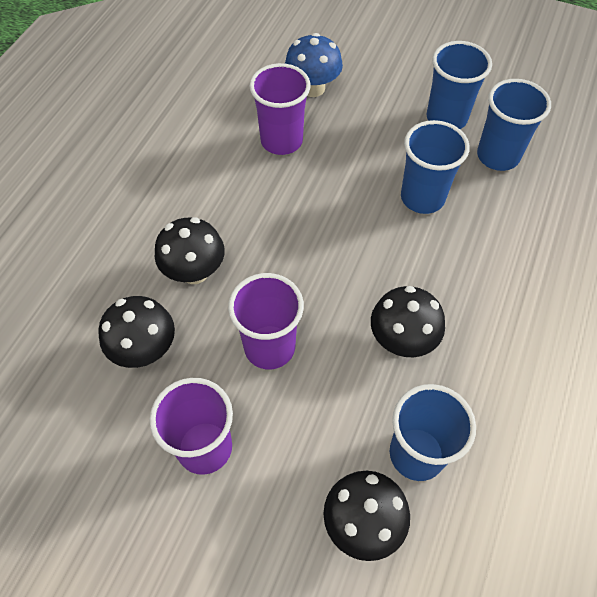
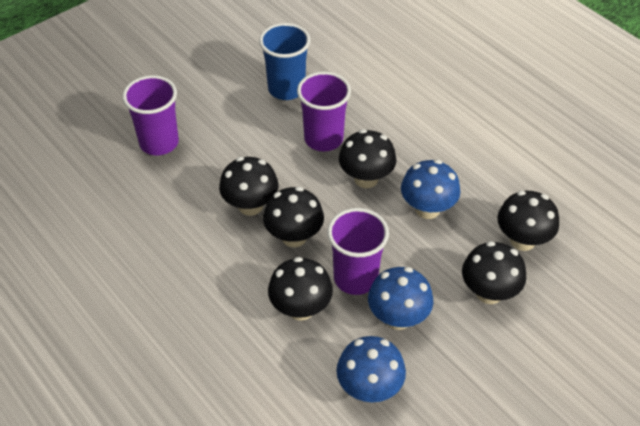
black mushroom: [98,296,175,368] [155,217,225,284] [323,471,410,561] [371,286,445,357] = 4 -> [219,157,279,216] [263,187,324,247] [268,257,333,321] [339,129,396,188] [462,241,526,304] [497,191,559,251] = 6
blue cup: [390,384,476,481] [401,120,470,214] [427,41,492,129] [477,79,551,171] = 4 -> [259,23,311,100] = 1
blue mushroom: [285,33,343,97] = 1 -> [336,336,406,402] [368,267,433,330] [401,160,461,219] = 3

